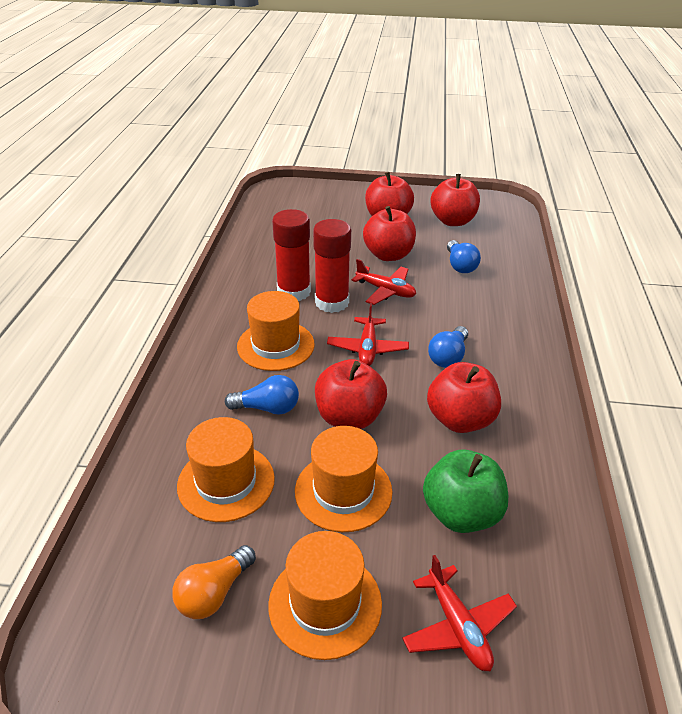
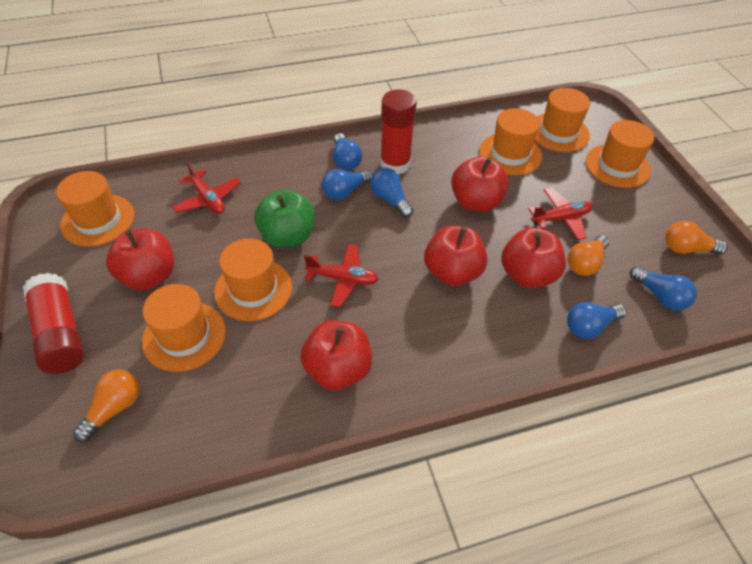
blue light bulb: [225,375,299,415] [428,326,468,368] [447,240,481,273] = 3 -> [322,169,373,201] [333,133,362,170] [370,168,414,218] [567,302,626,339] [630,266,697,311] = 5
orange hat: [177,417,275,522] [237,291,315,371] [268,531,382,660] [295,426,393,532] = 4 -> [56,171,135,247] [142,284,226,372] [214,239,292,321] [479,108,542,175] [535,88,590,152] [586,120,654,188] = 6
orange light bulb: [172,545,256,619] = 1 -> [73,369,140,442] [568,235,609,276] [665,221,727,255] = 3

